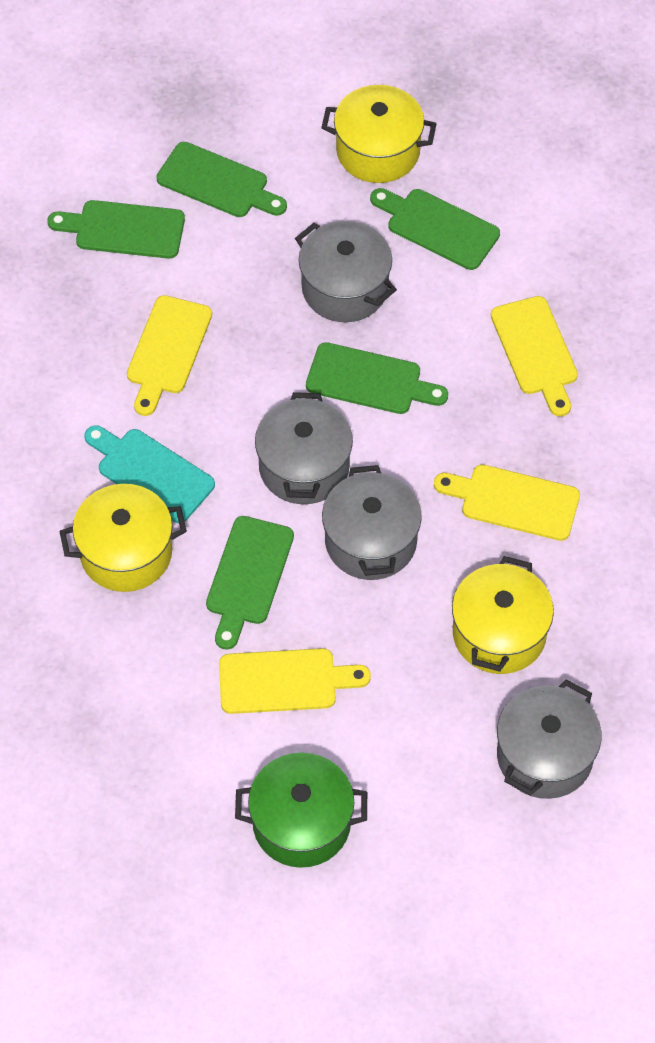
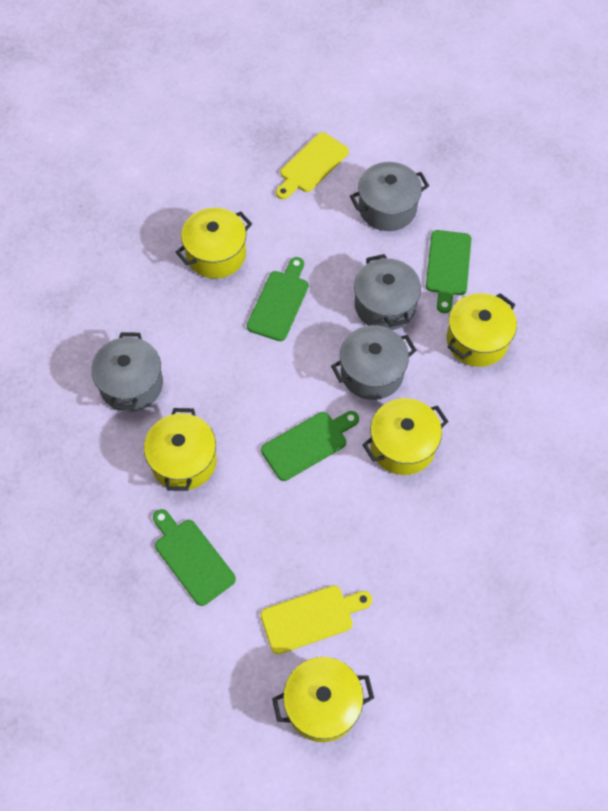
green cutting board: [47,200,185,259] [156,142,287,217] [206,516,294,650] [306,342,448,414] [370,188,500,270] = 5 -> [153,509,236,606] [247,257,308,341] [261,411,359,481] [426,230,471,313] = 4
green pot: [235,753,367,868] = 1 -> none = 0
turquoise cutting board: [84,425,215,523] = 1 -> none = 0
yellow cutting board: [127,295,212,416] [219,648,371,714] [434,465,580,541] [491,296,578,417] = 4 -> [260,585,372,654] [276,132,349,199] = 2
yellow pot: [59,484,187,592] [321,85,437,183] [452,556,554,674] = 3 -> [144,408,217,491] [176,208,252,279] [272,657,374,742] [362,398,449,475] [447,293,517,367] = 5

